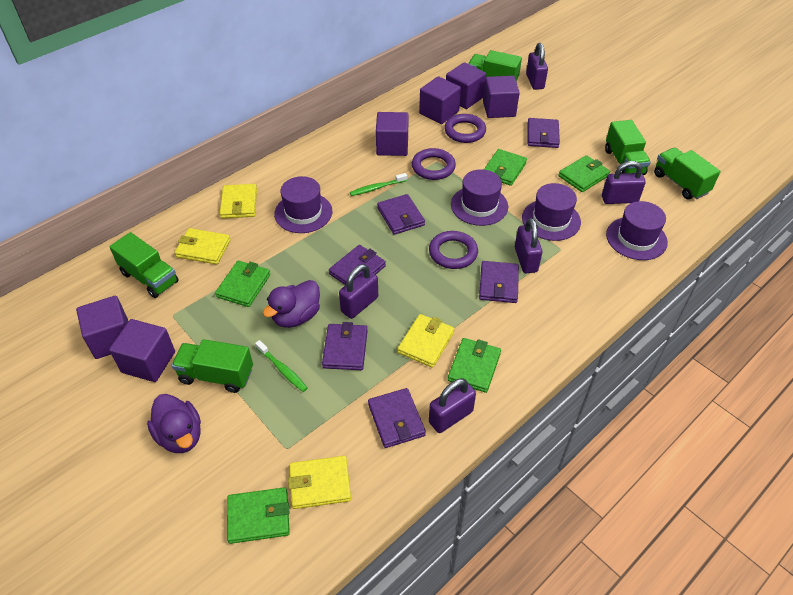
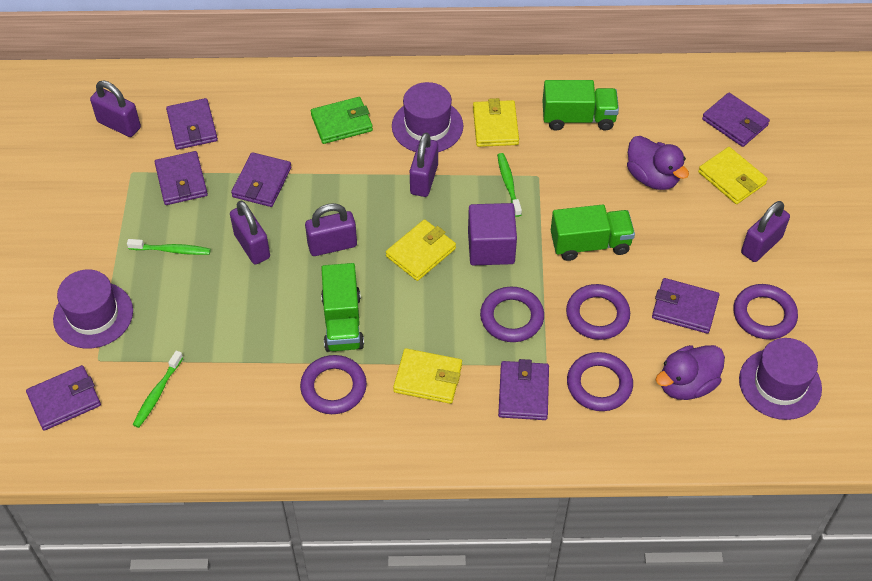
green toothbrush: [255,340,308,392] [350,173,407,196] = 2 -> [127,239,211,255] [133,351,183,428] [497,153,522,217] = 3
green truck: [109,232,179,298] [171,339,253,393] [468,50,522,82] [605,120,651,175] [654,147,720,199] = 5 -> [321,263,364,352] [542,80,619,131] [551,205,635,261] = 3
green wallet: [215,261,270,307] [227,487,290,544] [448,338,501,393] [484,149,527,186] [558,155,610,192] = 5 -> [311,97,373,144] = 1
purple cube: [76,296,128,359] [109,319,175,382] [376,112,409,156] [419,76,461,124] [446,62,486,109] [483,76,520,118] = 6 -> [468,203,517,265] = 1
purple hat: [274,176,333,233] [451,169,508,226] [522,183,581,241] [606,201,668,260] = 4 -> [53,269,133,349] [392,82,463,152] [739,338,822,420] = 3
purple ring: [412,148,456,180] [429,231,478,269] [444,114,486,143] = 3 -> [300,355,367,414] [480,286,544,342] [566,284,630,340] [567,352,633,411] [733,284,798,340] = 5
purple wallet: [322,322,368,370] [329,245,386,285] [368,388,426,448] [377,194,425,235] [479,261,519,303] [528,118,560,148] = 6 -> [26,365,101,431] [155,151,208,205] [166,98,218,150] [231,152,291,207] [498,359,549,420] [652,278,719,334] [702,93,770,147] = 7

